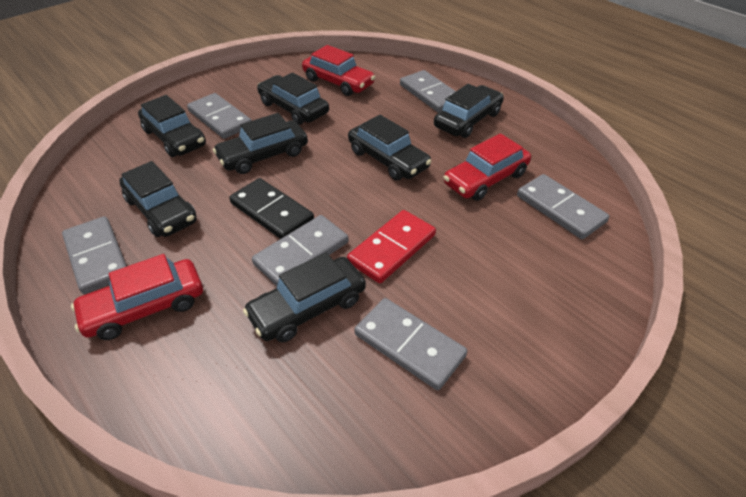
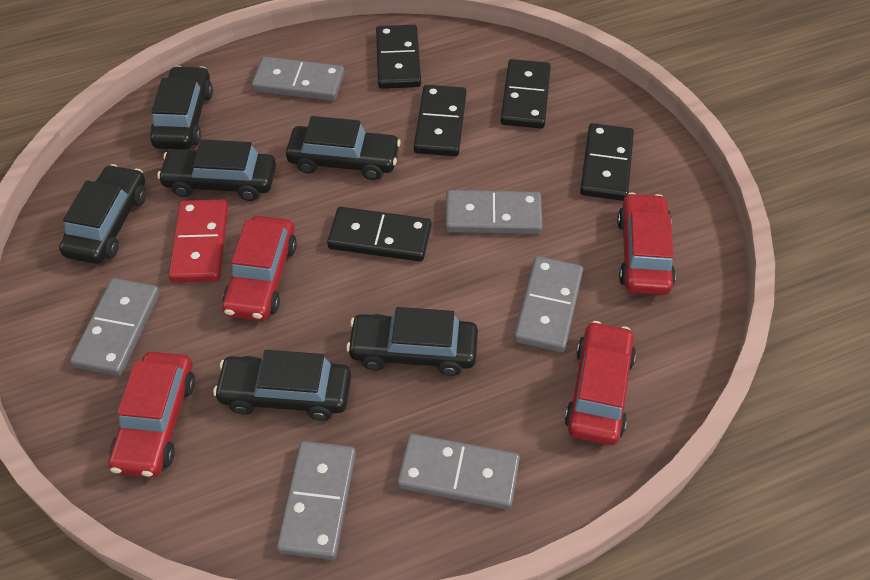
black car: [119,161,196,237] [138,95,206,157] [213,113,308,174] [243,253,366,342] [257,73,329,125] [348,115,432,180] [434,84,504,138] = 7 -> [59,164,146,264] [150,66,213,150] [157,139,276,201] [213,350,351,421] [286,116,401,180] [346,307,478,376] = 6
black domino: [229,178,314,239] = 1 -> [327,207,431,261] [376,25,421,89] [414,85,466,156] [501,59,551,128] [580,123,634,201] = 5
red car: [71,254,203,340] [302,45,375,96] [444,133,531,201] = 3 -> [108,352,195,477] [222,216,297,321] [565,321,636,445] [617,193,676,295] = 4

